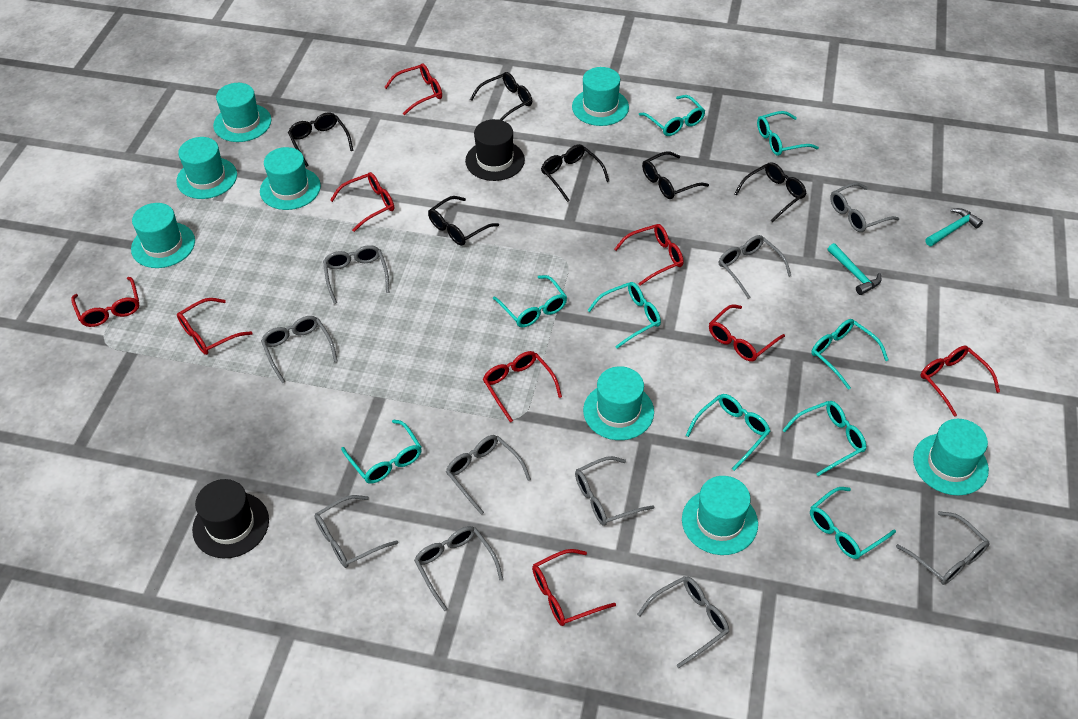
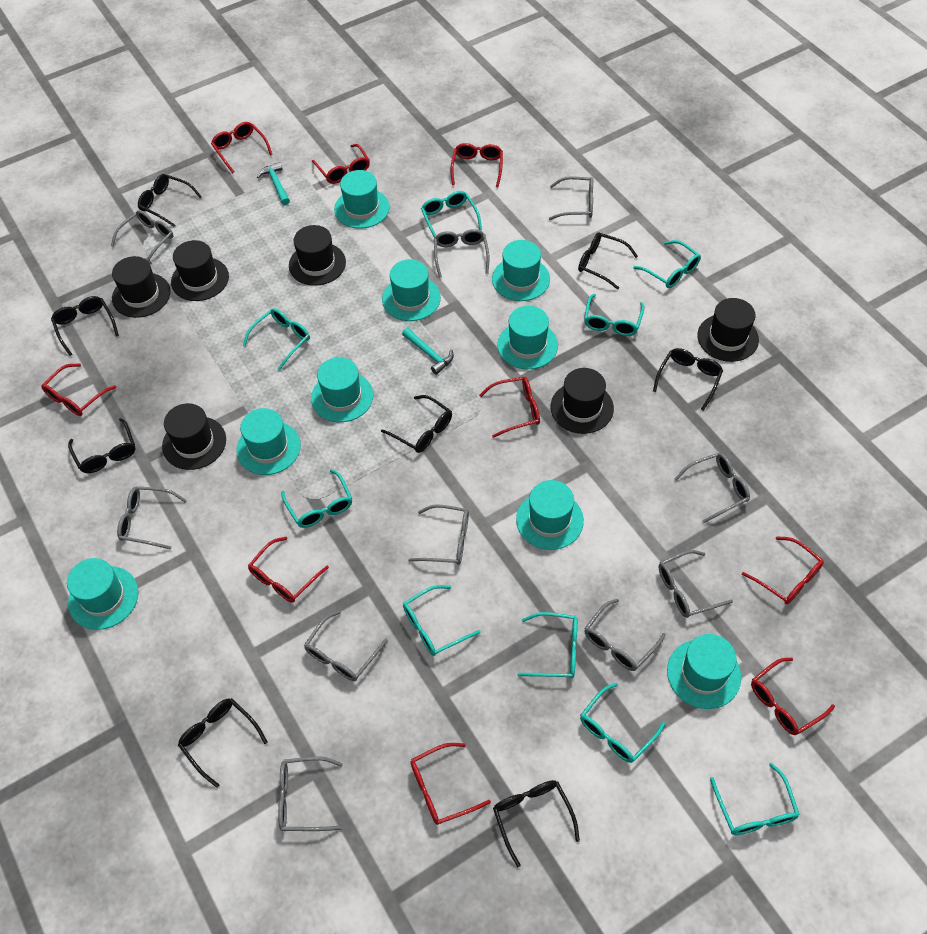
black glasses: [288,112,354,167] [428,196,499,246] [470,72,532,120] [541,144,609,202] [642,151,709,199] [734,162,806,222] = 6 -> [51,296,119,356] [68,418,135,473] [138,174,202,227] [178,698,268,788] [381,395,452,453] [493,780,580,867] [578,232,638,290] [653,348,723,411] = 8
black hat: [192,479,269,558] [465,119,525,181] = 2 -> [112,256,171,318] [162,403,226,470] [171,240,229,301] [289,225,346,286] [551,368,614,434] [697,298,759,362] = 6
turquoise hat: [131,203,195,268] [176,137,237,199] [213,83,271,142] [260,147,321,210] [572,67,629,126] [583,366,654,440] [682,476,758,555] [913,419,989,496] = 8 -> [67,558,138,630] [236,408,301,475] [311,357,373,422] [334,170,390,229] [382,259,441,321] [492,240,550,301] [497,306,558,369] [516,480,584,550] [667,634,741,709] = 9

